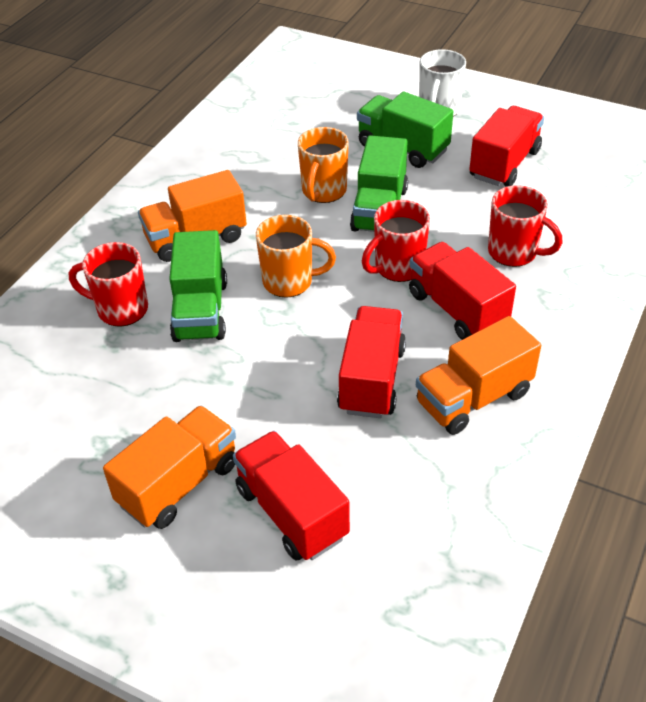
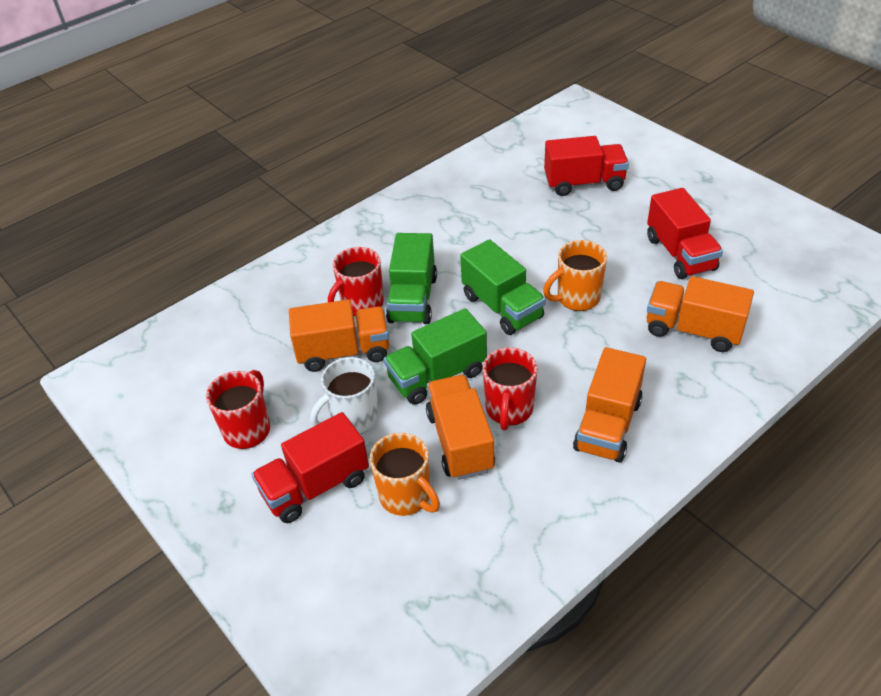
orange truck: [103,405,236,529] [138,170,247,262] [416,316,541,435] = 3 -> [289,300,389,372] [426,375,495,480] [573,347,646,463] [647,276,754,352] = 4
red truck: [233,431,350,561] [337,306,406,418] [409,242,516,340] [469,106,544,187] = 4 -> [251,412,369,523] [544,136,629,196] [647,188,723,279] = 3

